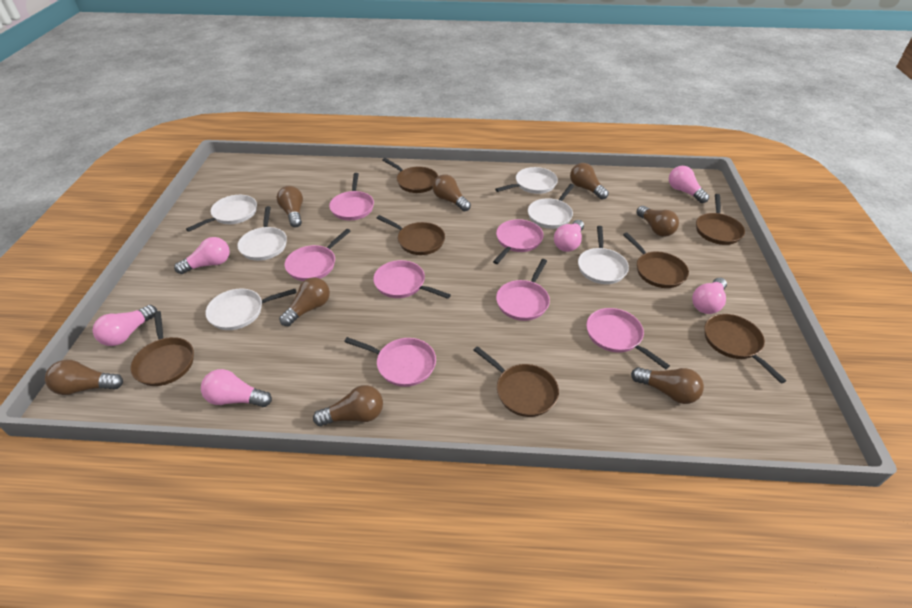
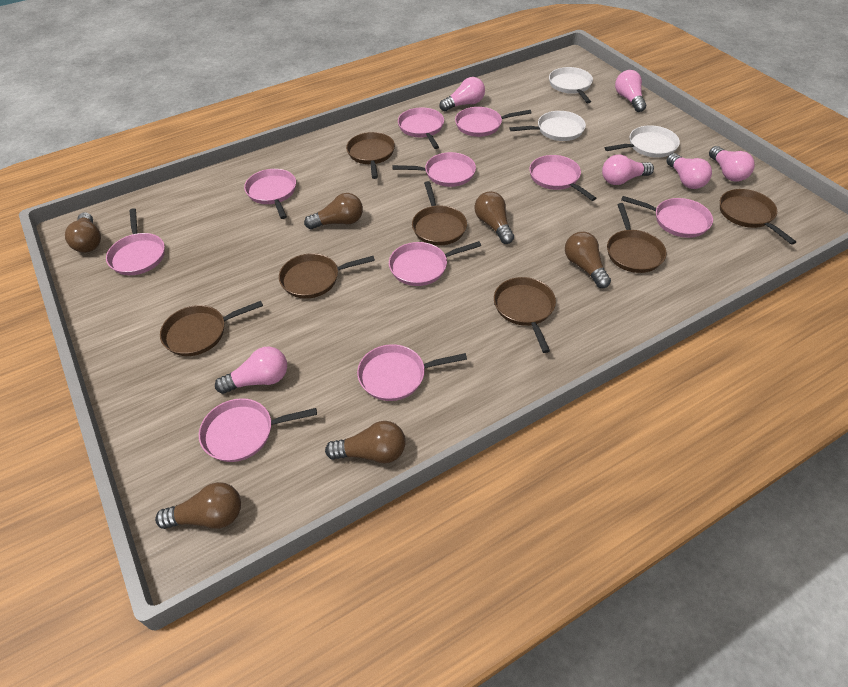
brown light bulb: [45,360,123,395] [277,186,303,227] [279,277,330,326] [313,385,383,426] [433,174,471,211] [570,163,609,200] [631,367,704,404] [636,206,679,237] = 8 -> [65,212,101,253] [155,482,241,529] [304,193,363,229] [325,421,406,463] [474,191,514,244] [565,232,611,288] = 6
pink pan: [285,229,351,281] [329,173,374,220] [344,337,436,387] [373,260,451,299] [493,219,544,264] [496,259,550,321] [586,308,670,369] = 7 -> [106,208,165,275] [199,398,317,462] [244,169,296,219] [357,344,467,401] [389,241,481,286] [393,152,476,187] [398,107,444,149] [455,107,531,137] [529,155,596,201] [621,196,713,238] = 10
white pan: [186,195,257,232] [205,288,297,330] [237,206,287,261] [495,167,558,194] [528,184,574,229] [578,226,629,284] = 6 -> [510,111,586,141] [549,67,593,103] [605,125,680,158] = 3

